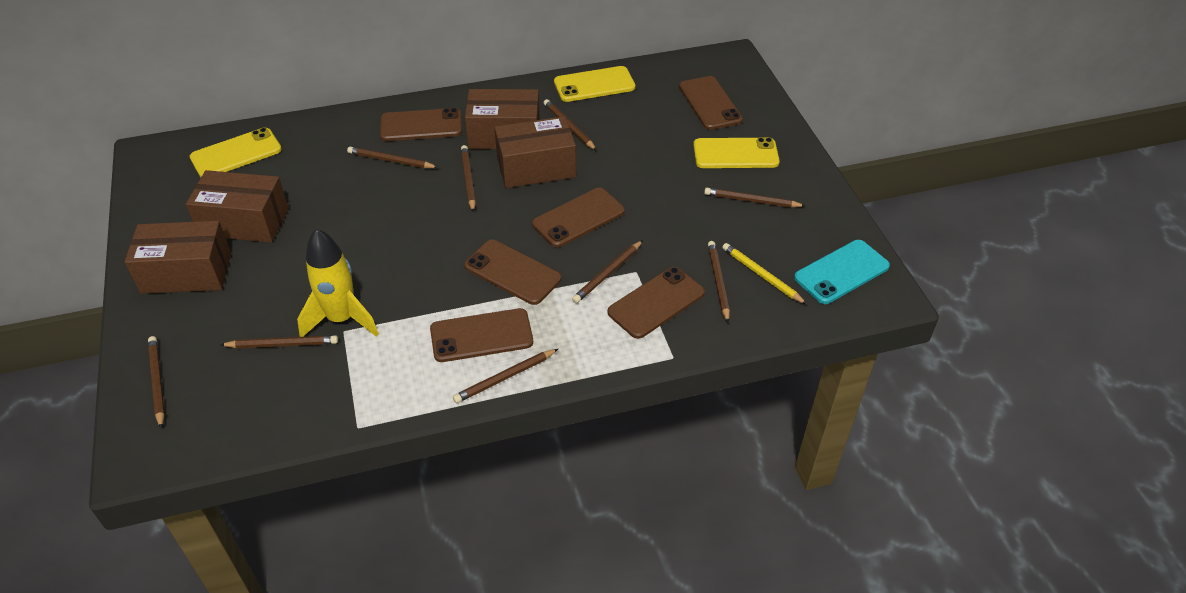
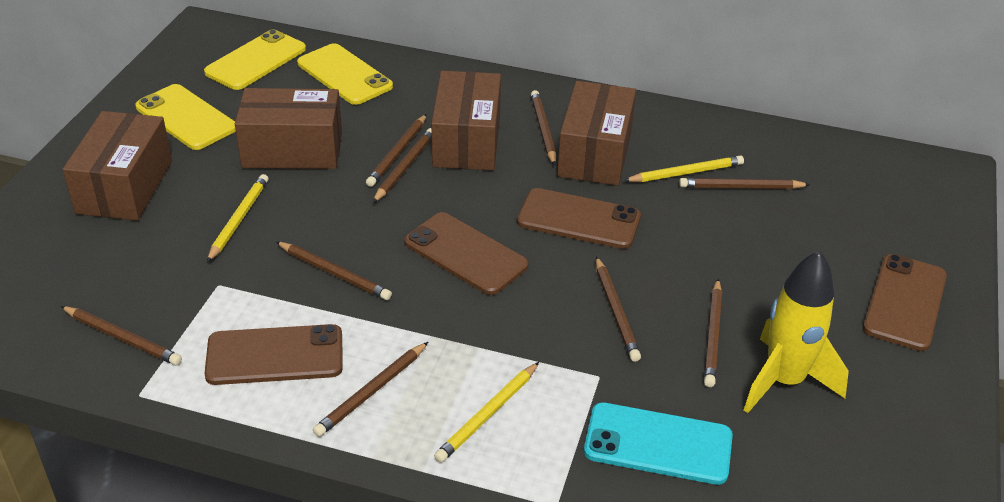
brown phone: [380,108,462,141] [430,308,533,362] [464,240,561,305] [532,188,625,247] [607,267,705,339] [679,76,743,130] = 6 -> [204,324,343,385] [404,212,528,295] [517,188,641,249] [863,254,947,351] = 4
yellow pencil: [722,243,807,304] = 1 -> [207,174,269,262] [434,362,539,463] [623,155,744,182] = 3

